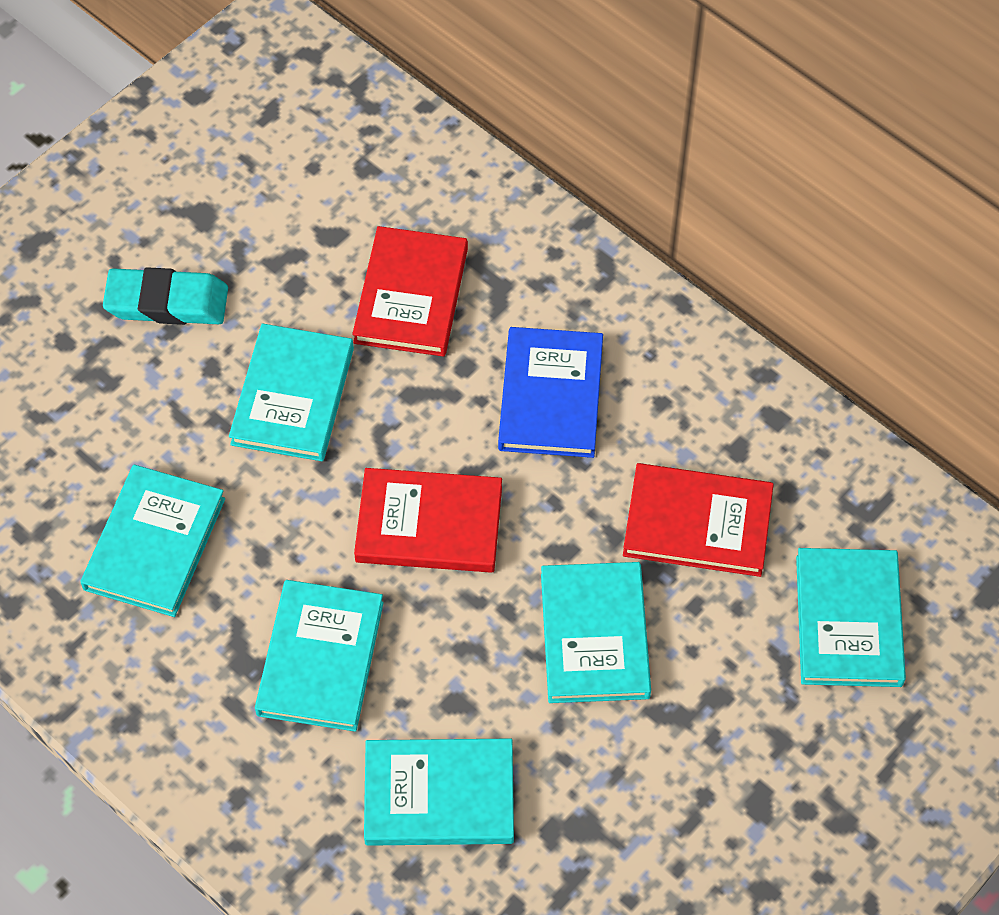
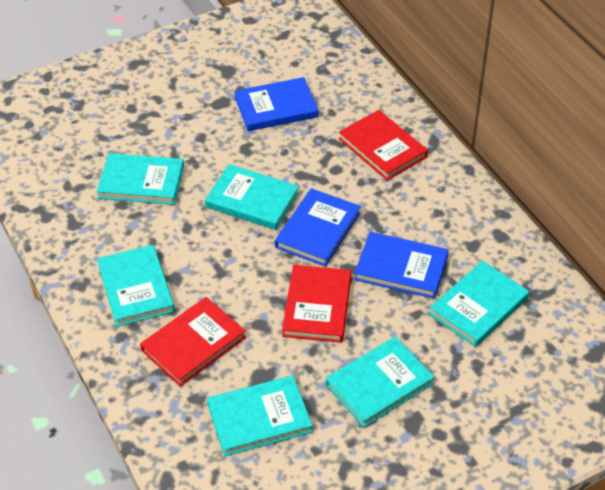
blue book: [498,327,603,458] = 1 -> [235,77,318,131] [275,188,361,267] [354,232,449,299] = 3
turquoise eraser: [103,267,228,325] = 1 -> none = 0

